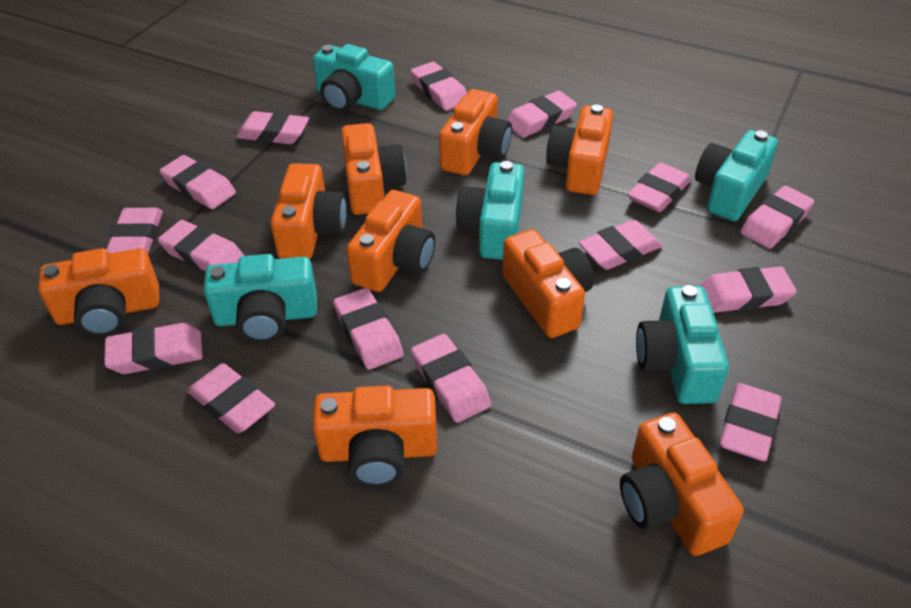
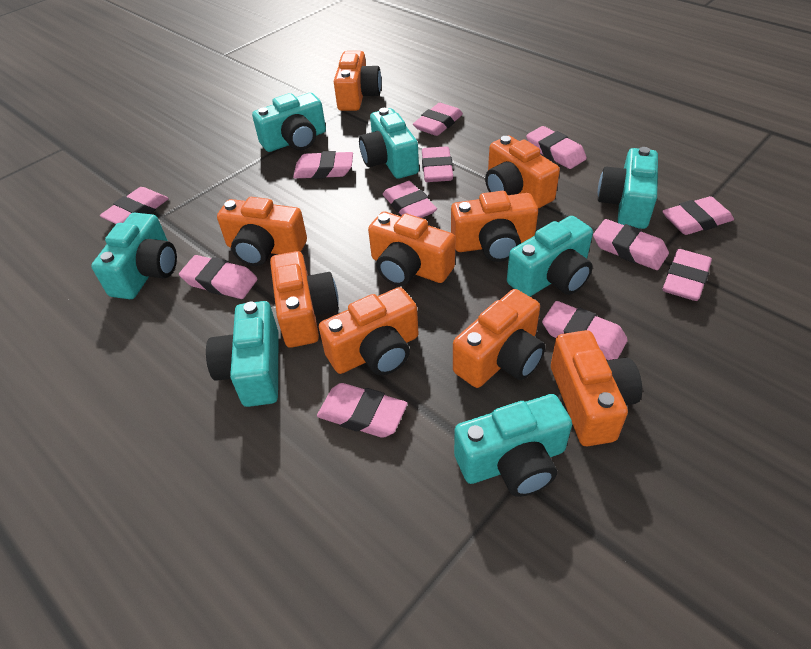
pink eraser: [104,323,203,374] [106,208,163,253] [158,220,244,271] [160,155,236,209] [187,363,275,433] [236,111,309,144] [333,288,404,370] [411,62,467,111] [411,334,491,423] [506,91,577,138] [578,220,662,270] [627,163,691,212] [699,267,797,313] [719,383,782,461] [740,186,814,249] = 15 -> [100,187,169,224] [179,255,257,299] [293,151,353,179] [317,383,407,438] [383,181,437,218] [413,103,463,136] [422,146,453,182] [526,126,587,169] [542,301,628,360] [593,219,669,270] [662,196,734,235] [663,249,712,301] = 12
turquoise camera: [204,254,317,343] [313,44,395,112] [456,161,524,260] [636,285,729,404] [695,130,778,221] = 5 -> [91,213,177,299] [206,301,279,407] [252,93,326,152] [359,108,419,179] [454,394,572,497] [507,216,593,297] [598,147,658,229] = 7

